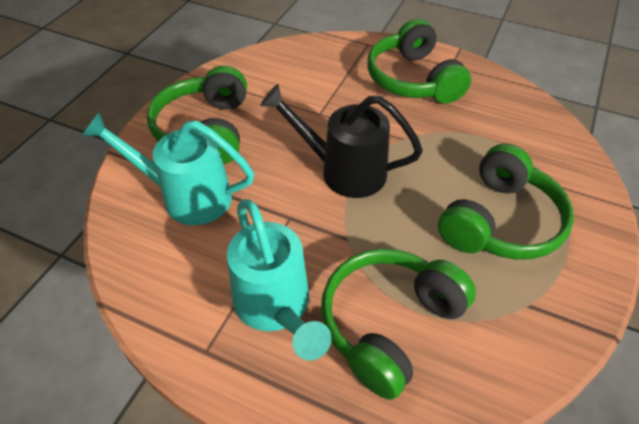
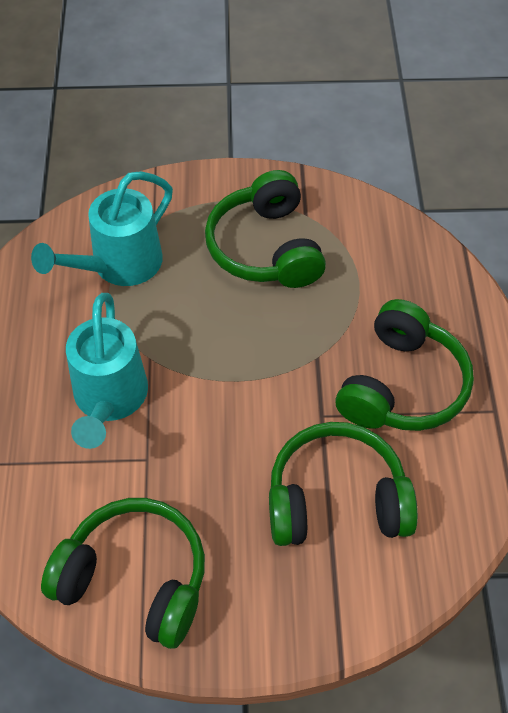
black watering can: [260,84,423,198] = 1 -> none = 0

